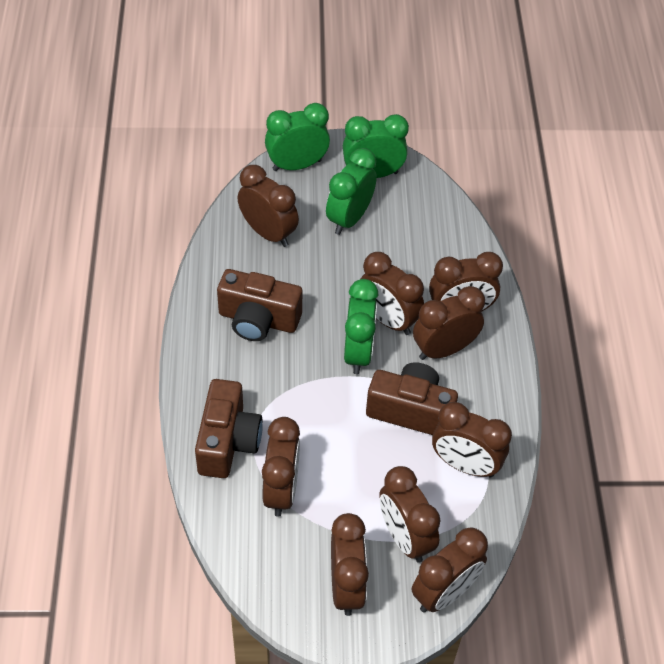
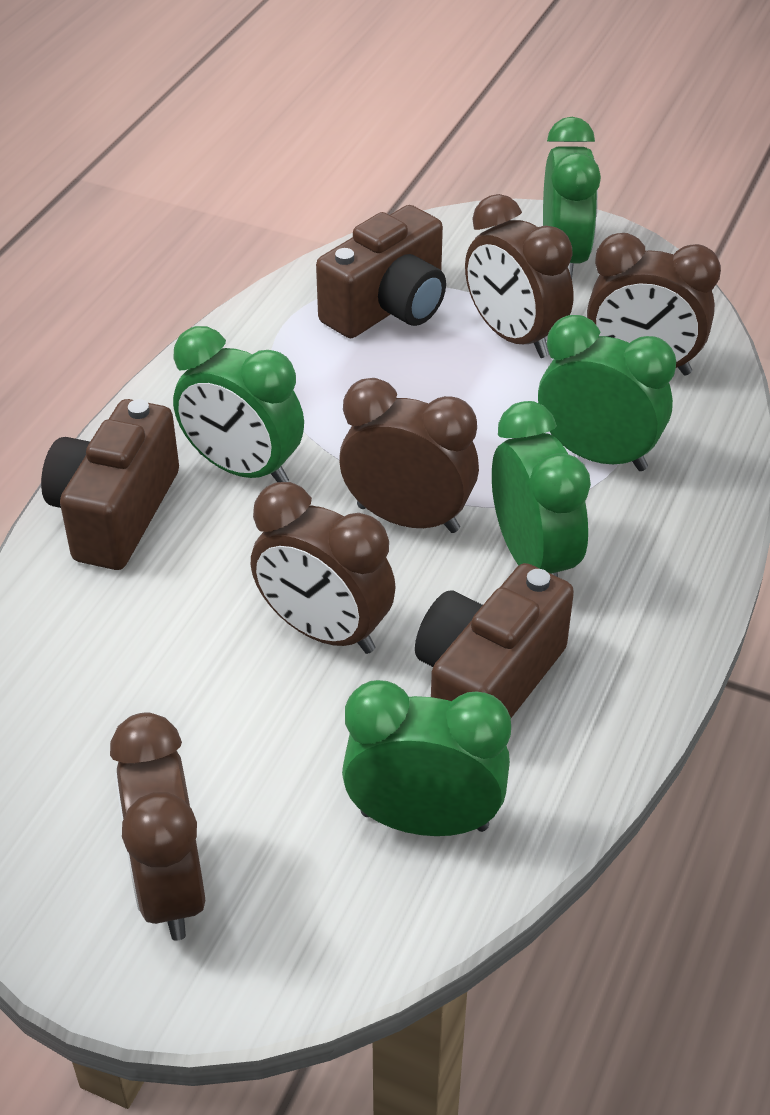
brown clock: [238,165,299,247] [262,417,300,517] [331,513,369,616] [361,252,424,335] [379,466,440,563] [412,527,488,613] [413,286,485,360] [429,252,503,312] [432,402,512,478] = 9 -> [110,712,205,941] [251,482,396,654] [339,378,479,533] [465,194,574,358] [587,233,721,375] = 5
green clock: [265,103,330,171] [326,148,377,235] [343,114,409,178] [344,279,379,374] = 4 -> [173,326,304,482] [342,680,511,836] [492,401,591,577] [538,315,676,471] [543,117,601,279] = 5

